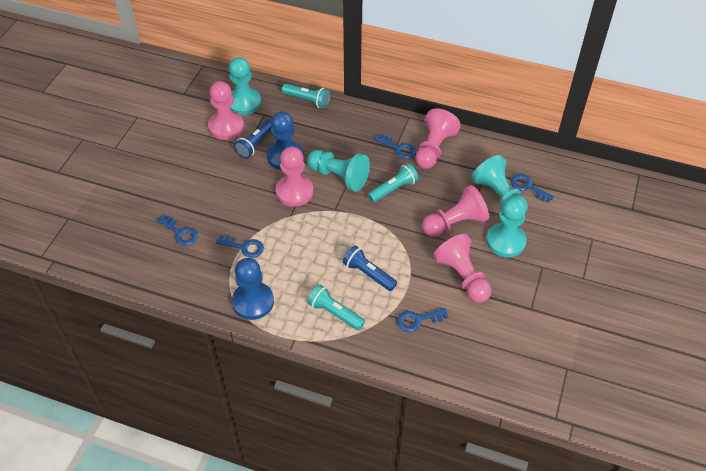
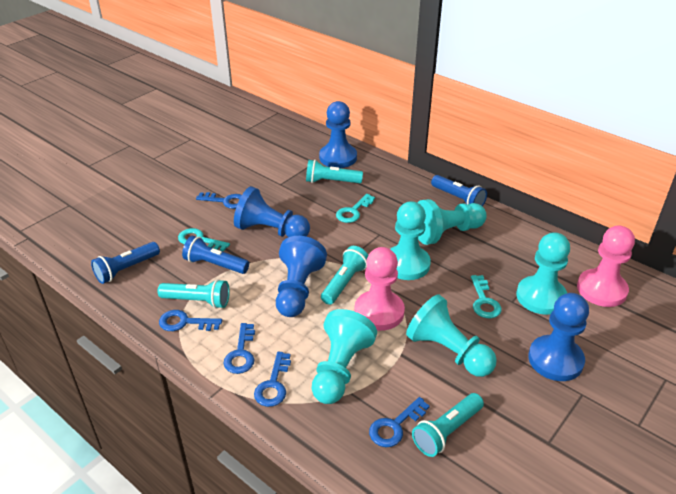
blue flashlight: [234,119,272,158] [343,245,397,291] = 2 -> [91,242,160,284] [182,236,249,274] [431,175,487,206] = 3
blue pawn: [232,258,274,320] [267,111,303,170] = 2 -> [234,186,310,237] [276,236,327,317] [319,101,357,168] [528,293,589,381] = 4
pink pawn: [208,81,244,140] [276,147,313,207] [415,109,461,169] [422,185,489,237] [433,234,492,303] = 5 -> [354,247,405,331] [577,226,635,307] = 2
turquoise flashlight: [282,84,330,108] [307,285,365,330] [368,163,419,203] = 3 -> [158,279,230,309] [306,160,363,183] [321,246,368,305] [412,393,484,457] = 4
turquoise key: none = 0 -> [178,228,230,251] [336,194,375,223] [471,275,502,318] = 3
turquoise pawn: [229,57,261,115] [307,150,370,192] [472,155,528,211] [486,197,527,257] = 4 -> [312,309,377,404] [390,201,431,280] [406,295,497,377] [417,199,487,245] [516,232,570,315] = 5

